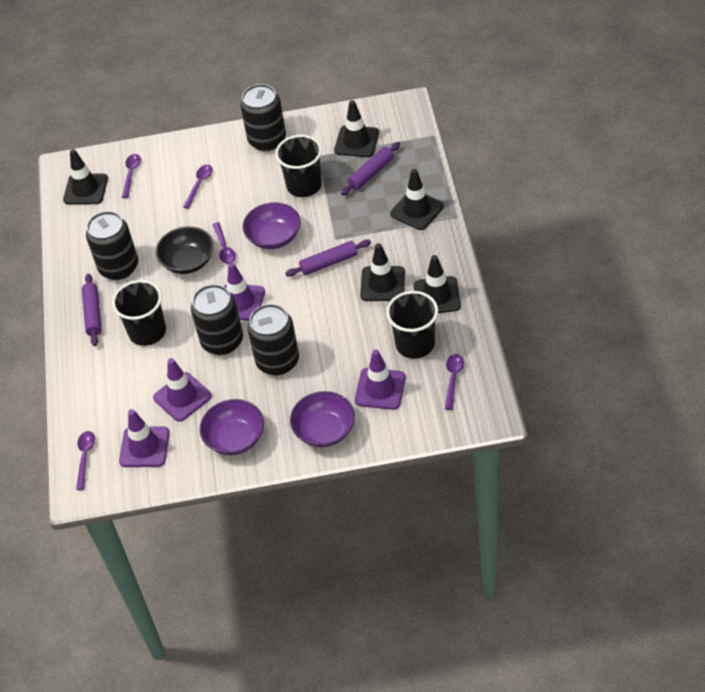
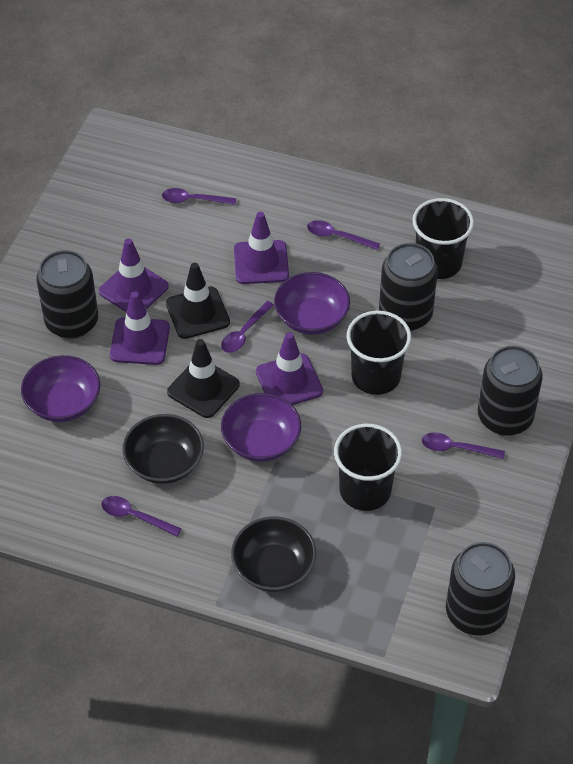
black bowl: [156,226,214,274] = 1 -> [123,414,204,484] [231,517,316,592] = 2
black traffic cone: [63,149,108,204] [334,100,379,157] [360,243,405,301] [390,169,444,230] [414,255,461,313] = 5 -> [166,263,230,339] [167,339,240,418] = 2
purple rolling pin: [82,274,102,346] [285,240,371,277] [341,142,400,196] = 3 -> none = 0

